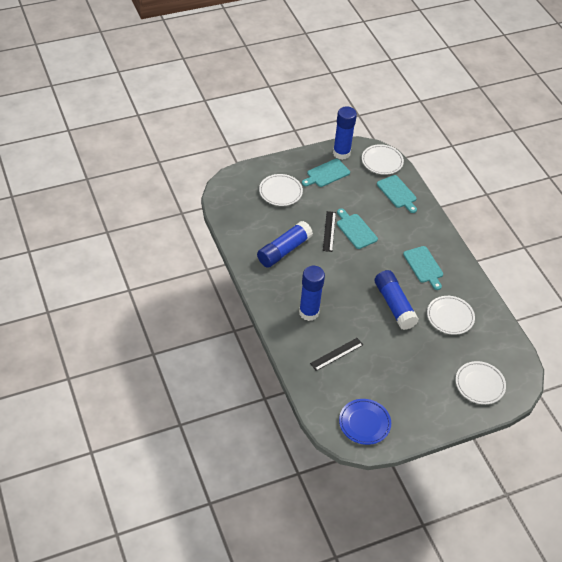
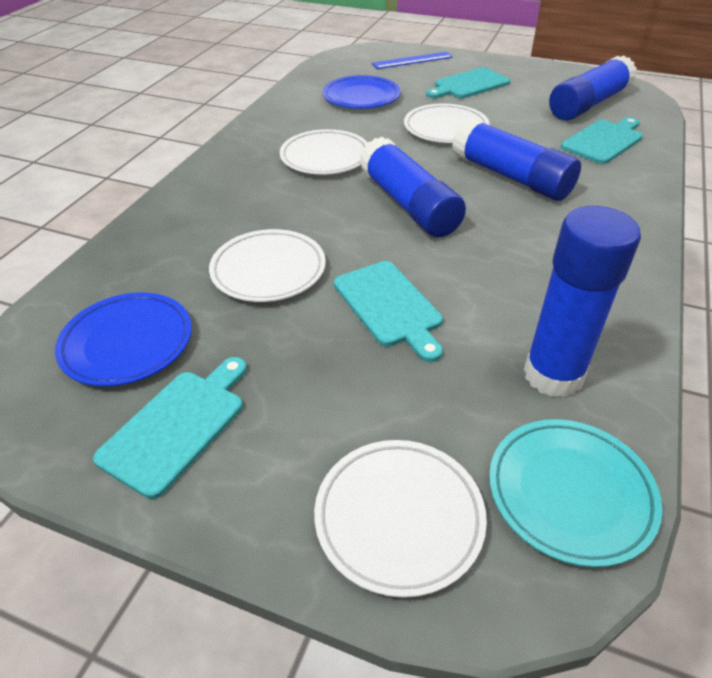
black ruler: [310,338,363,371] [323,211,336,252] = 2 -> none = 0
blue plate: [339,399,391,445] = 1 -> [55,293,192,386] [323,75,401,109] = 2
blue ruler: none = 0 -> [372,52,453,69] = 1
turquoise plate: none = 0 -> [489,419,663,567] = 1

